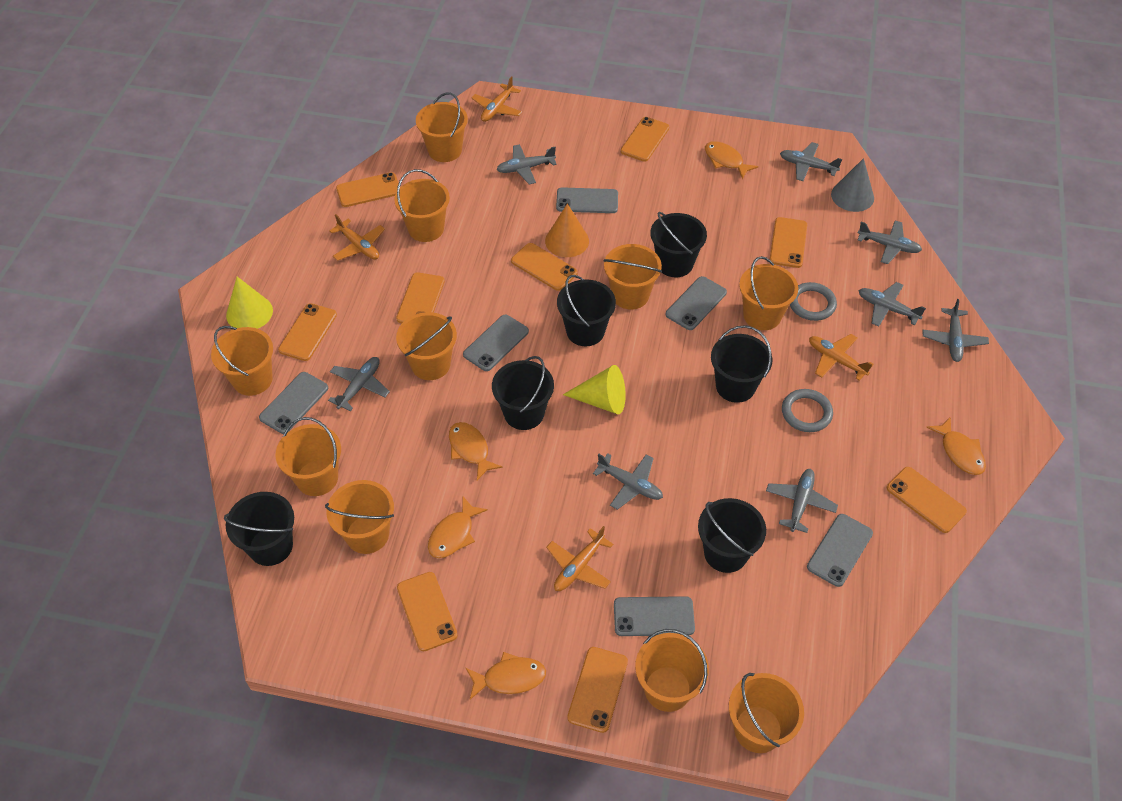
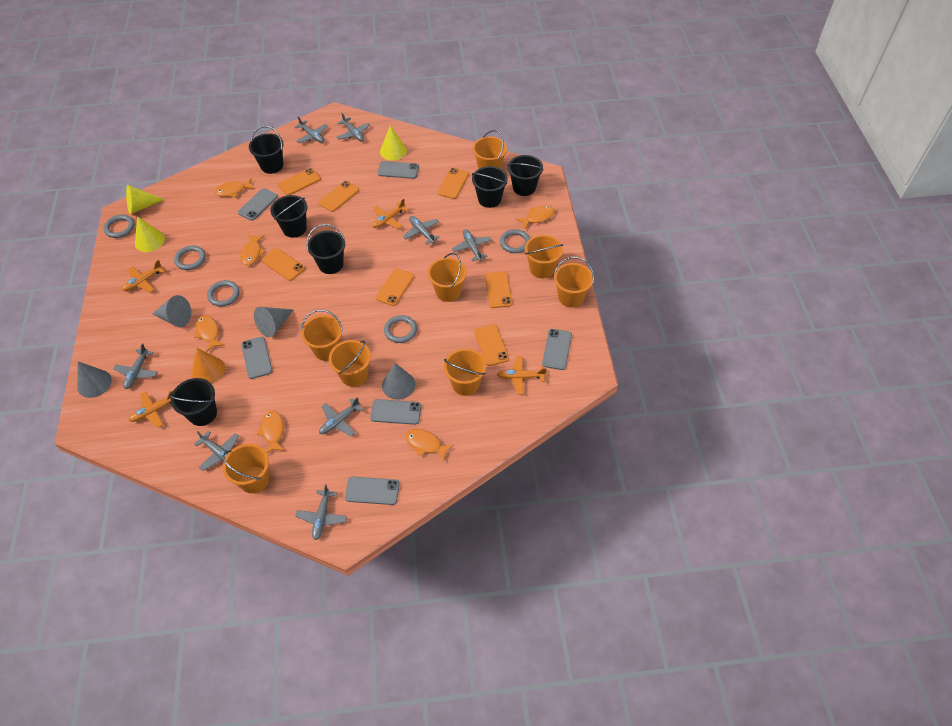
grey cone: [831,158,874,212] = 1 -> [77,361,112,398] [152,295,191,327] [254,307,294,337] [382,363,416,400] = 4
grey ring: [782,389,833,432] [790,282,837,321] = 2 -> [103,215,135,238] [174,246,206,270] [207,280,240,307] [384,315,417,343] [500,229,530,253] = 5
orange bucket: [211,326,273,396] [276,417,341,496] [325,480,394,554] [394,169,450,242] [396,312,457,380] [416,92,468,162] [604,244,662,310] [635,629,709,712] [729,673,804,753] [739,256,798,330] = 10 -> [222,444,269,493] [301,310,343,361] [329,340,371,387] [428,253,467,302] [444,348,486,396] [472,130,507,169] [525,235,563,278] [554,257,594,308] = 8
orange fish: [428,496,488,558] [449,422,502,480] [466,652,546,700] [705,141,758,179] [926,417,986,475] = 5 -> [194,315,224,352] [214,178,255,197] [240,235,265,266] [256,411,285,453] [406,429,454,461] [516,206,555,229] = 6
orange phone: [278,303,337,361] [336,172,399,207] [396,272,445,323] [397,572,458,651] [511,243,577,291] [567,647,628,733] [621,117,669,162] [769,217,807,268] [887,467,967,533] = 9 -> [262,248,305,281] [278,168,321,196] [319,181,359,212] [376,268,414,306] [438,168,469,199] [474,325,509,366] [485,271,512,308] = 7
yellow cone: [226,277,273,329] [563,365,626,414] = 2 -> [126,185,165,214] [135,216,165,252] [380,126,407,161] = 3

